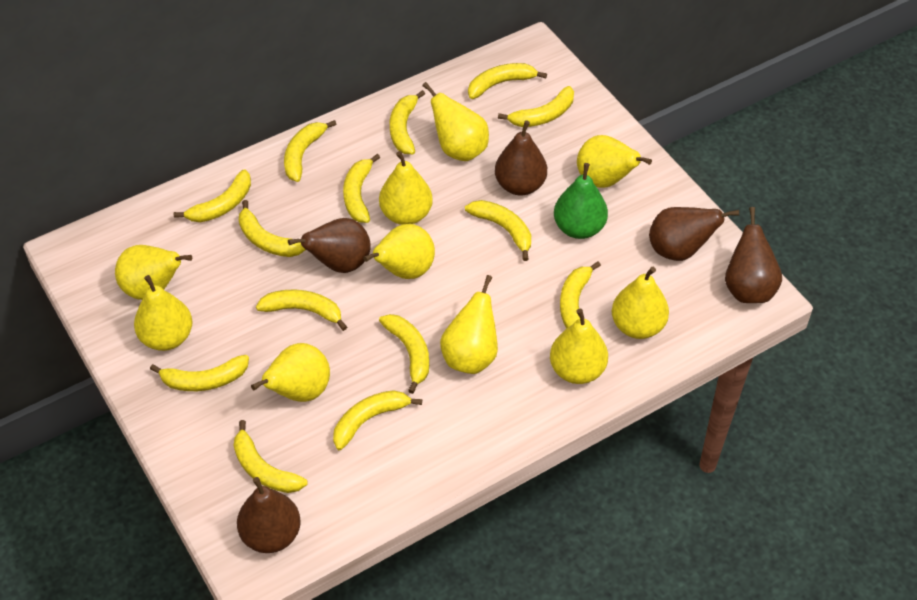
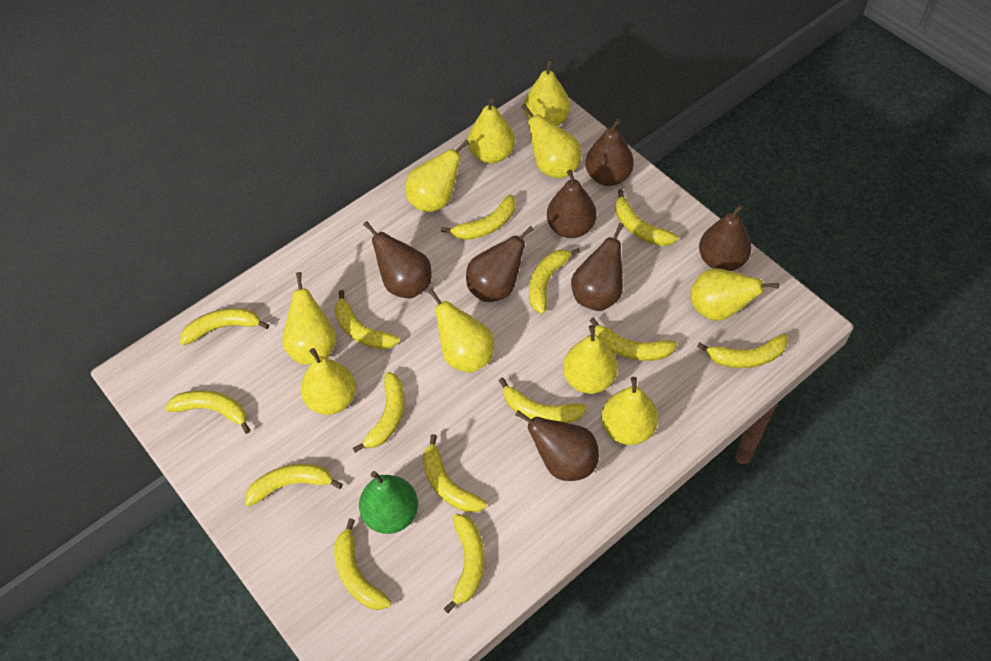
brown pear: [237,477,301,553] [288,218,371,273] [495,120,547,196] [649,207,739,261] [725,207,782,303] = 5 -> [363,221,432,298] [466,226,534,302] [515,410,599,481] [547,170,597,238] [571,223,624,311] [585,119,634,186] [699,204,752,271] = 7

